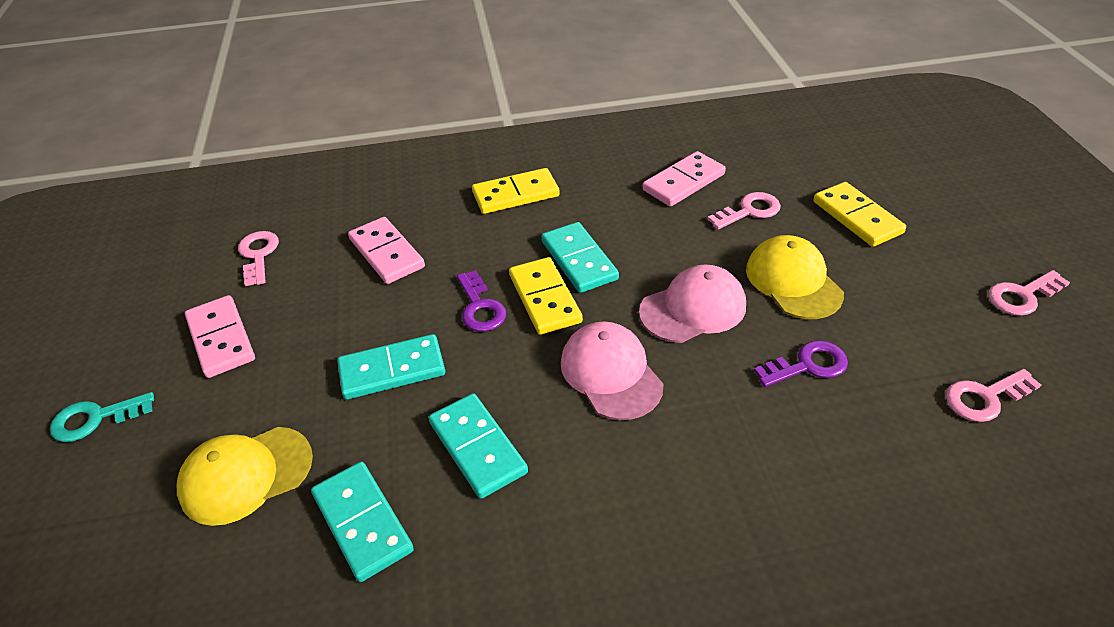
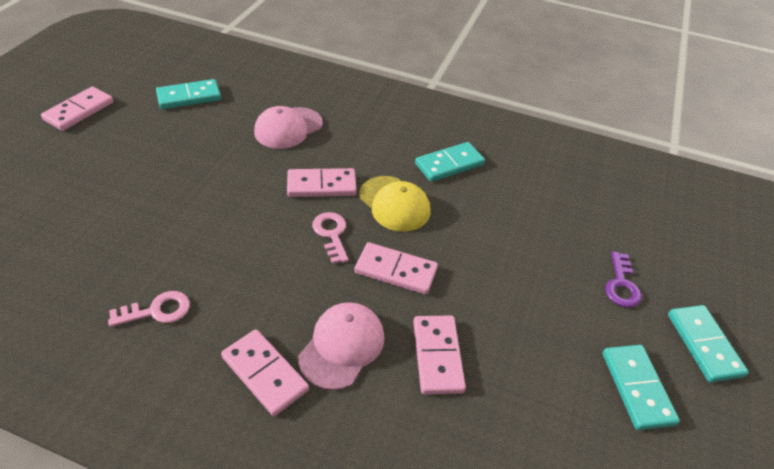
pink domino: [185,295,255,378] [348,217,425,284] [642,151,726,207] = 3 -> [41,87,113,131] [221,329,309,416] [287,168,357,197] [354,242,438,295] [413,316,466,394] = 5
pink key: [238,231,279,286] [708,192,781,229] [946,369,1041,422] [988,270,1070,316] = 4 -> [108,291,190,327] [312,212,348,264] = 2
purple key: [457,270,506,332] [754,340,848,387] = 2 -> [605,252,642,307] = 1
turquoise key: [50,392,154,442] = 1 -> none = 0
yellow cap: [177,427,313,526] [746,235,844,319] = 2 -> [359,176,431,232] = 1
yellow domino: [472,168,560,214] [509,257,583,335] [813,182,906,247] = 3 -> none = 0

